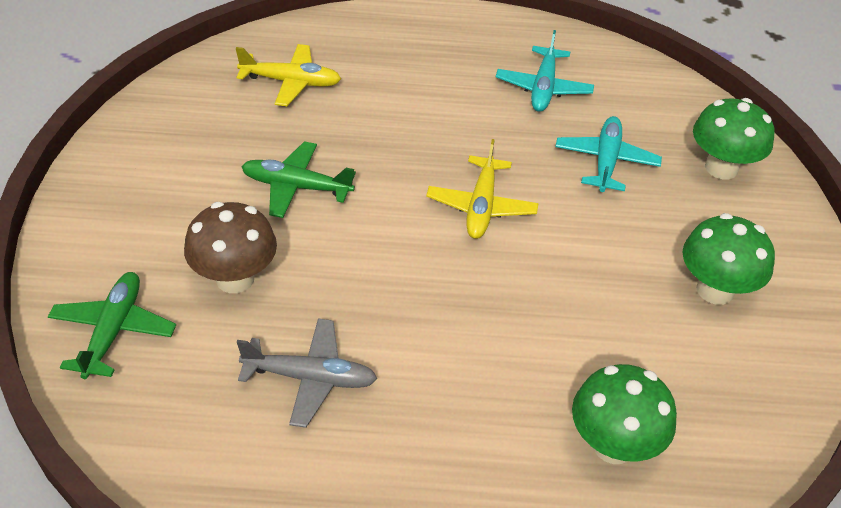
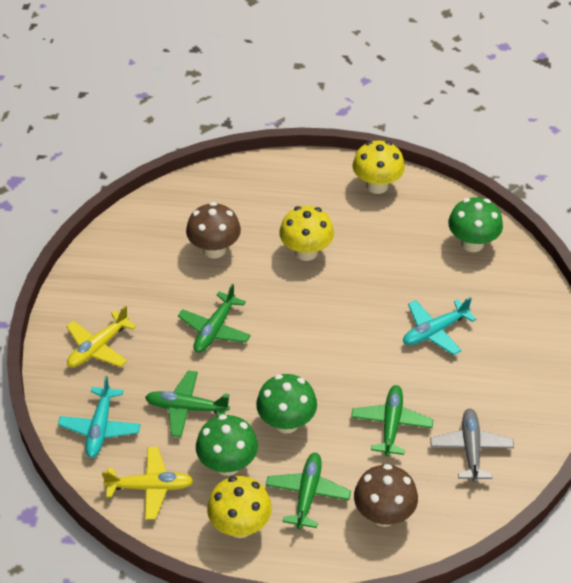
brown mushroom: [184,202,277,293] = 1 -> [186,202,241,259] [354,464,418,527] = 2
green plane: [48,272,176,379] [242,141,356,218] = 2 -> [145,371,230,437] [178,284,251,353] [266,453,351,529] [351,385,433,457] = 4
yellow mushroom: none = 0 -> [207,476,272,538] [279,206,334,261] [353,141,405,194] = 3

